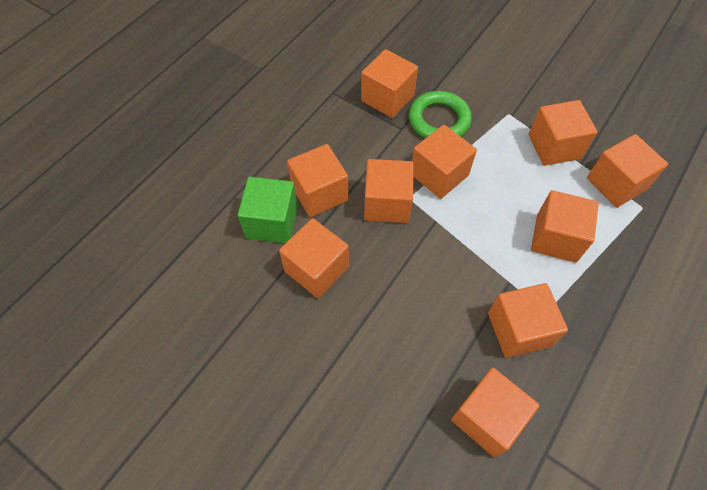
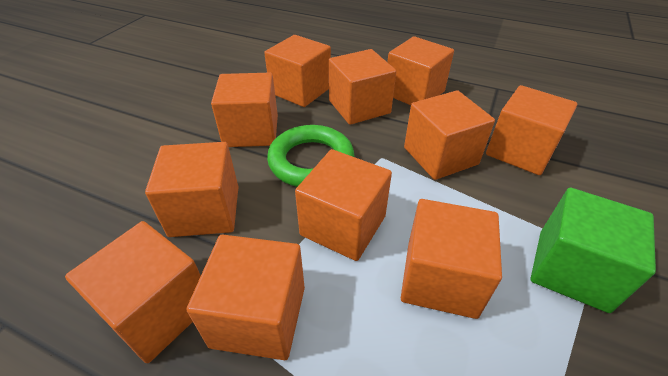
orange cube: [279,218,349,298] [287,144,348,217] [361,49,418,118] [364,159,414,223] [412,125,477,199] [451,368,540,457] [488,283,568,358] [528,100,597,166] [531,190,599,263] [587,134,668,208] = 10 -> [65,221,201,363] [145,142,238,237] [187,235,305,360] [211,73,278,147] [264,35,331,107] [295,149,392,261] [329,49,396,125] [387,36,454,105] [401,199,502,319] [404,90,495,180] [486,85,577,175] = 11

